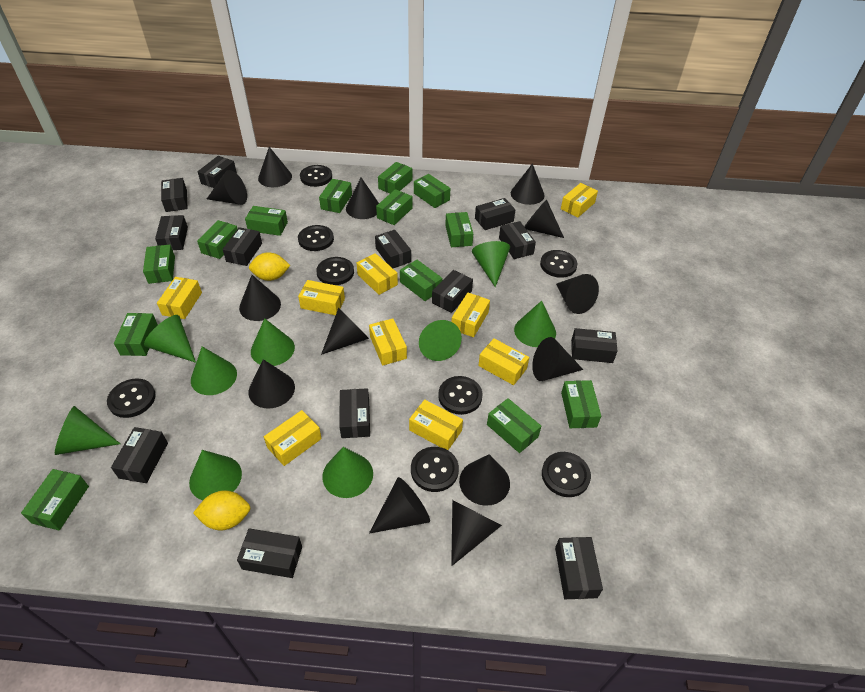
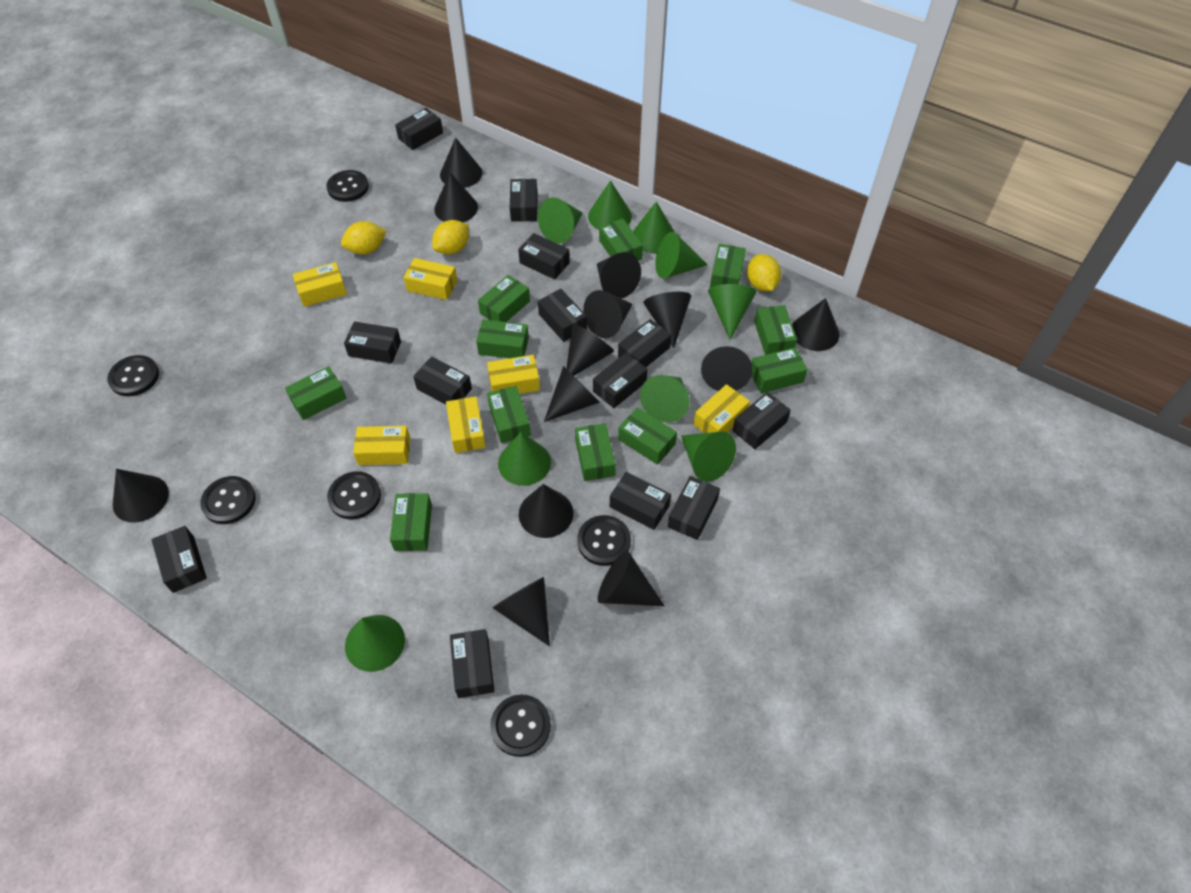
black button: [107,378,156,418] [298,225,334,251] [300,165,332,187] [316,257,354,285] [411,447,459,492] [438,376,483,415] [540,250,577,278] [542,452,591,497] = 8 -> [107,355,159,396] [200,476,256,524] [326,170,369,202] [327,471,381,519] [490,694,551,757] [577,515,631,566] = 6
green box: [21,469,89,531] [114,313,158,356] [143,244,175,284] [197,220,237,259] [245,206,288,236] [319,179,352,213] [376,189,413,225] [378,162,412,193] [400,260,442,301] [414,174,450,208] [445,212,473,247] [487,398,541,453] [561,380,601,428] = 13 -> [285,366,347,420] [390,493,432,551] [476,320,529,358] [478,275,530,322] [487,386,531,443] [575,423,616,481] [599,218,643,260] [618,407,677,465] [710,244,746,288] [751,347,808,393] [754,305,797,355] = 11
yellow box: [157,277,202,319] [264,410,322,466] [298,280,345,315] [357,253,398,295] [369,319,407,366] [409,400,463,450] [451,293,490,337] [478,338,529,385] [561,183,598,217] = 9 -> [293,262,347,307] [353,426,410,465] [404,258,457,300] [446,396,486,453] [487,355,540,394] [693,384,750,433] = 6
yellow lemon: [193,490,250,530] [249,252,290,281] = 2 -> [341,221,387,254] [432,220,469,255] [747,254,781,291] = 3

